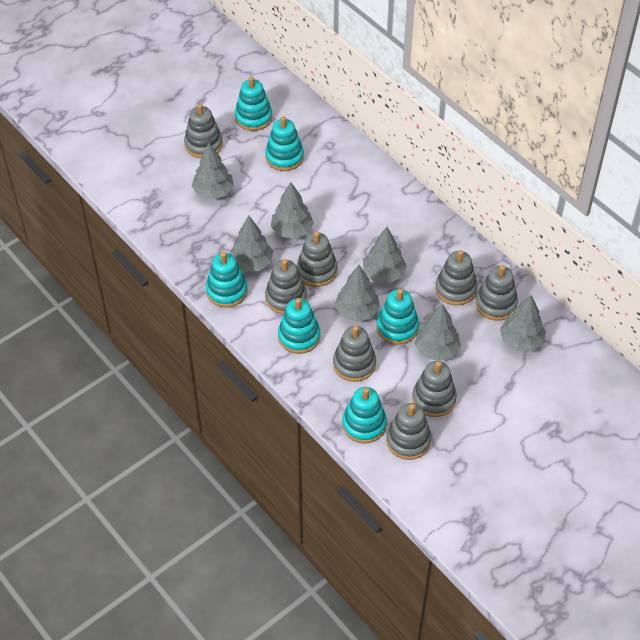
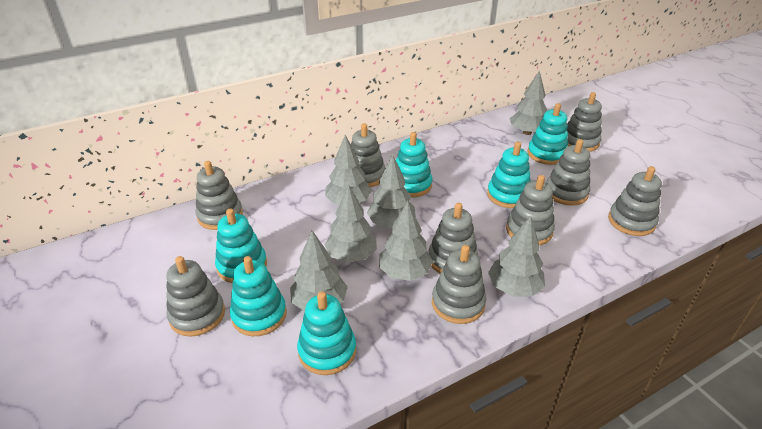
grey stacking toy: [184,104,223,158] [265,259,307,314] [296,231,338,287] [333,326,376,382] [386,403,432,460] [412,361,457,417] [435,250,477,306] [475,265,518,321] = 8 -> [166,256,225,337] [195,161,243,230] [351,123,385,187] [429,203,478,274] [432,245,486,324] [506,175,555,245] [546,139,590,206] [567,92,602,152] [608,166,662,236] = 9

